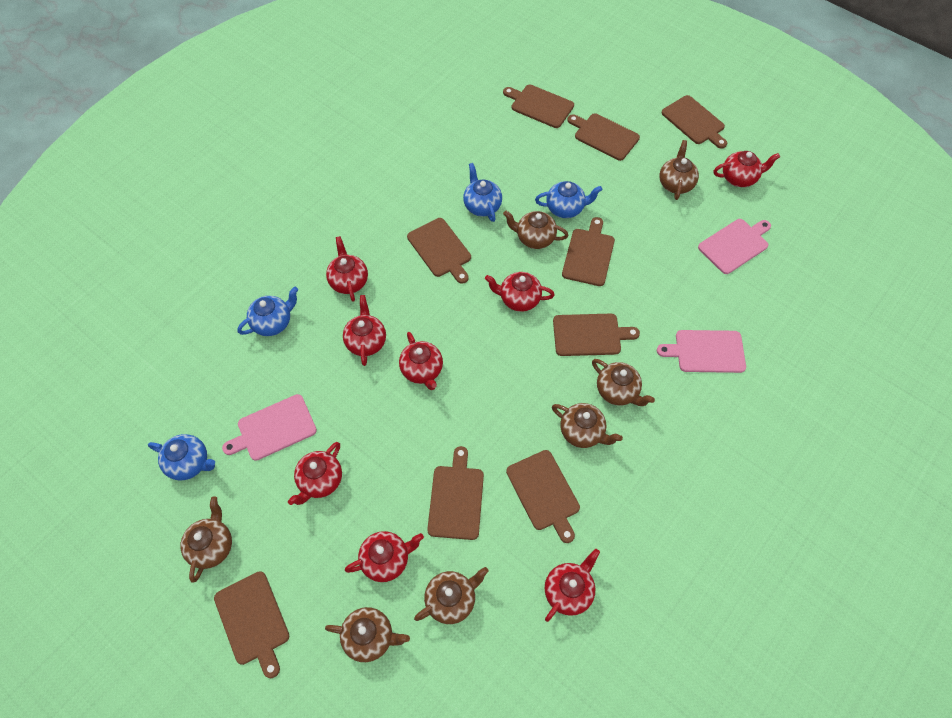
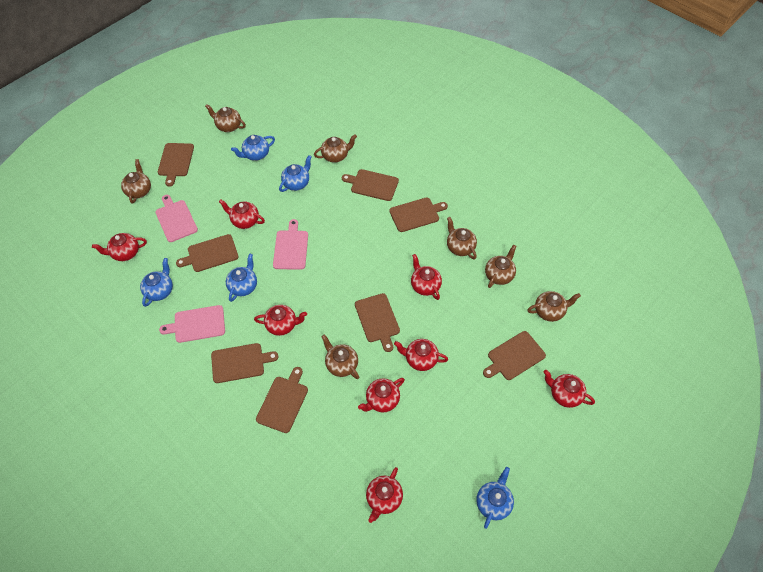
blue teapot: [148,434,215,480] [237,287,298,336] [463,163,502,222] [535,181,603,218] = 4 -> [140,258,173,307] [226,254,257,302] [231,135,275,161] [279,155,312,192] [476,467,514,529] = 5
brown cutting board: [214,571,289,678] [407,218,471,284] [427,446,484,540] [503,85,574,128] [506,450,580,543] [553,314,640,356] [562,217,615,286] [567,113,640,161] [661,95,727,149] = 9 -> [158,143,194,187] [176,234,239,272] [211,343,279,383] [256,367,308,433] [342,169,399,201] [355,293,400,352] [389,197,448,232] [483,331,546,380] = 8

